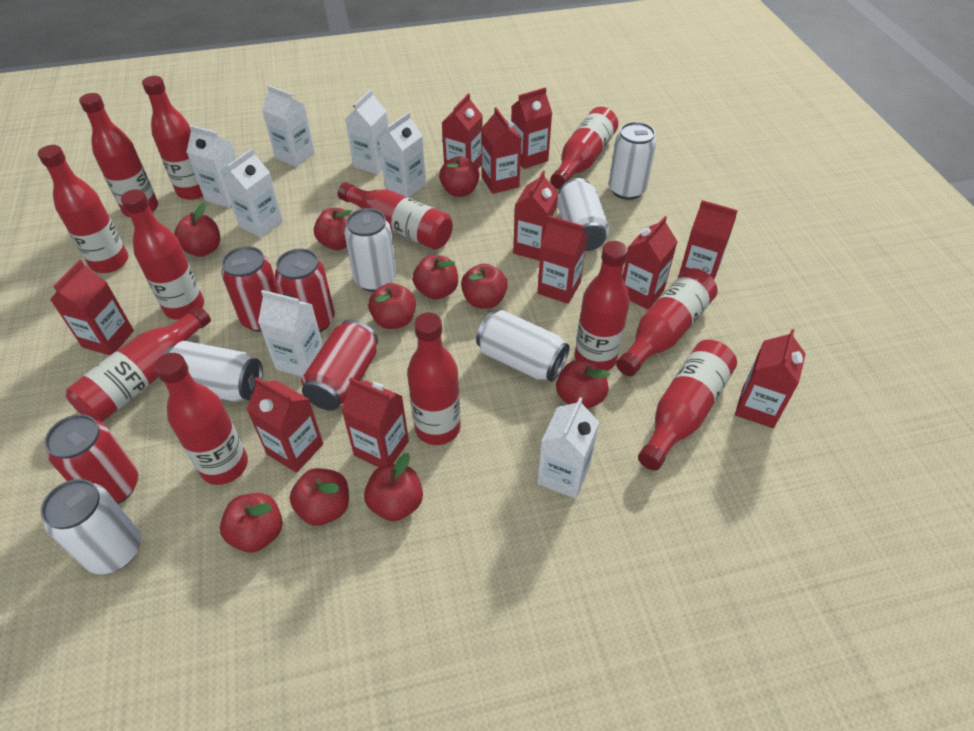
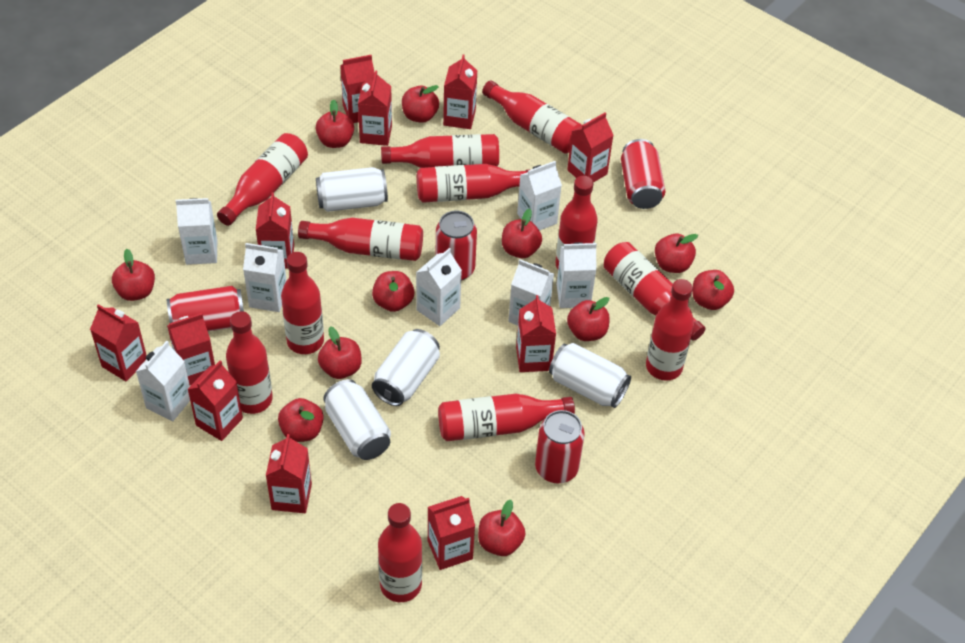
red apple: [174,203,220,257] [220,493,283,553] [290,468,349,526] [314,208,352,250] [364,453,423,522] [368,283,416,329] [413,255,458,300] [439,156,480,197] [461,263,508,309] [556,360,610,409] = 10 -> [112,249,155,301] [278,398,324,442] [316,99,354,148] [318,326,362,379] [372,271,415,312] [402,85,439,123] [478,500,526,556] [502,209,542,258] [567,297,610,341] [655,233,698,273] [692,270,734,310] = 11
white can: [41,479,141,574] [164,341,263,402] [344,208,397,292] [476,310,570,382] [557,178,609,251] [609,122,657,200] = 6 -> [316,167,388,212] [323,379,391,460] [372,329,440,406] [549,343,631,408] = 4

